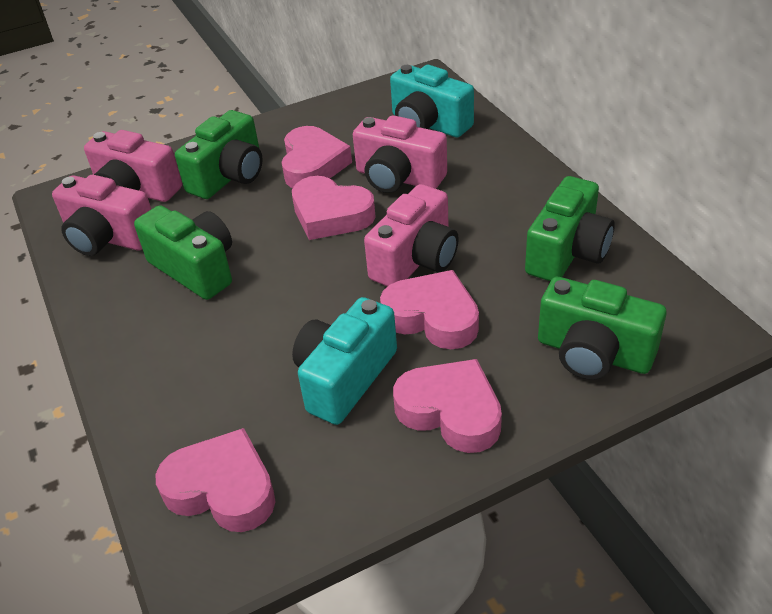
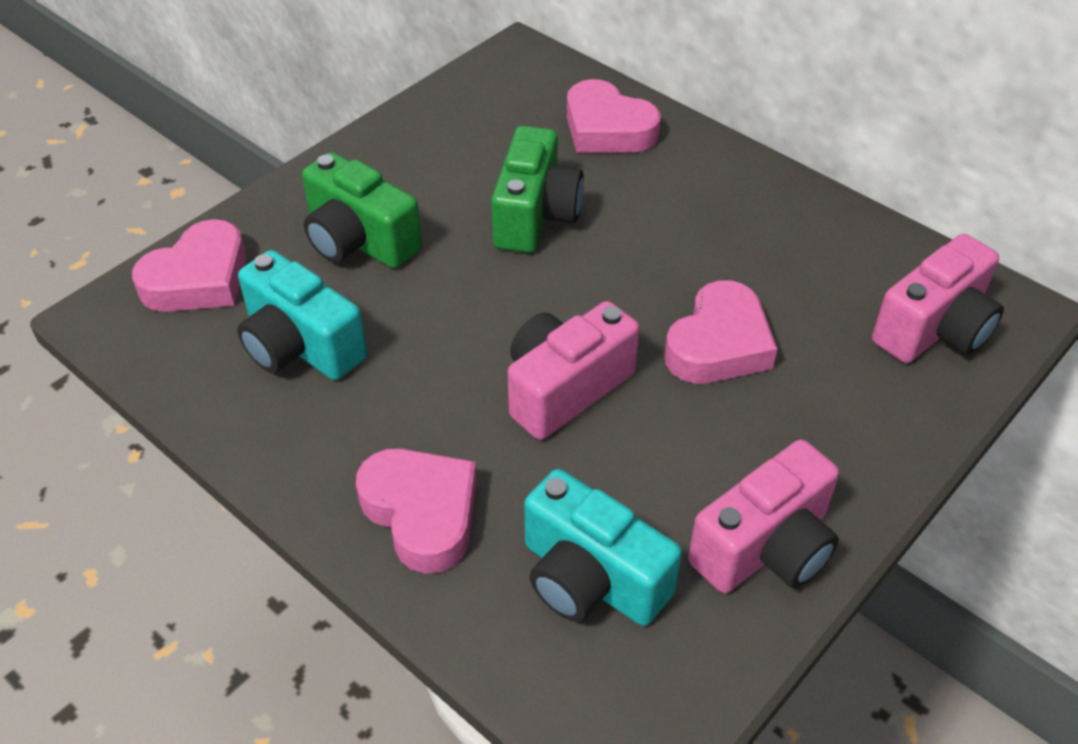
green camera: [134,205,232,300] [175,110,263,199] [525,176,615,281] [538,277,667,380] = 4 -> [302,152,422,269] [491,126,584,253] = 2
pink camera: [52,175,151,256] [84,130,182,202] [353,115,447,193] [364,184,459,287] = 4 -> [508,301,640,440] [688,439,839,593] [872,234,1004,363] = 3
pink heart: [156,428,276,532] [282,126,352,188] [292,176,376,240] [380,270,479,349] [393,359,502,453] = 5 -> [132,219,246,312] [356,448,477,574] [567,79,661,153] [664,280,777,384] = 4

